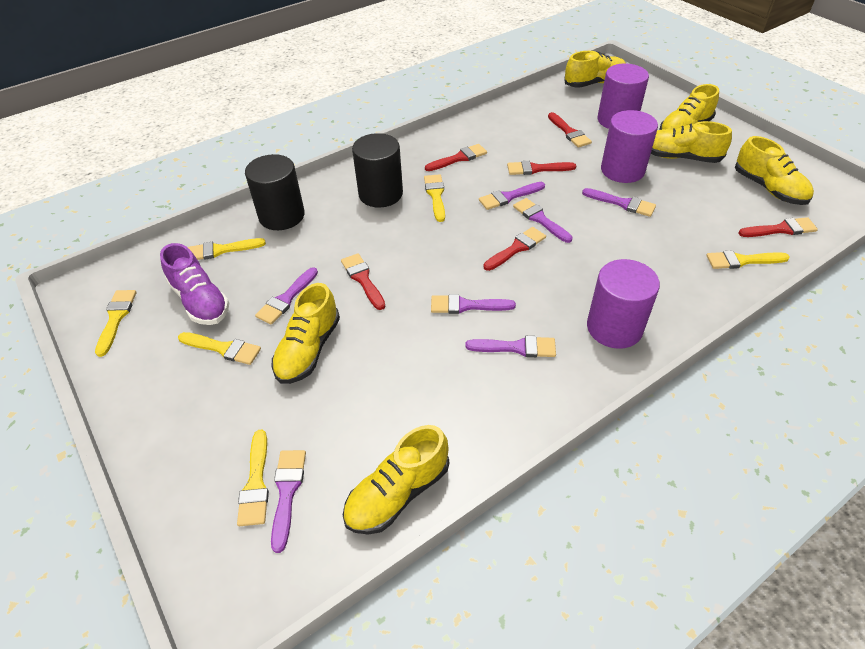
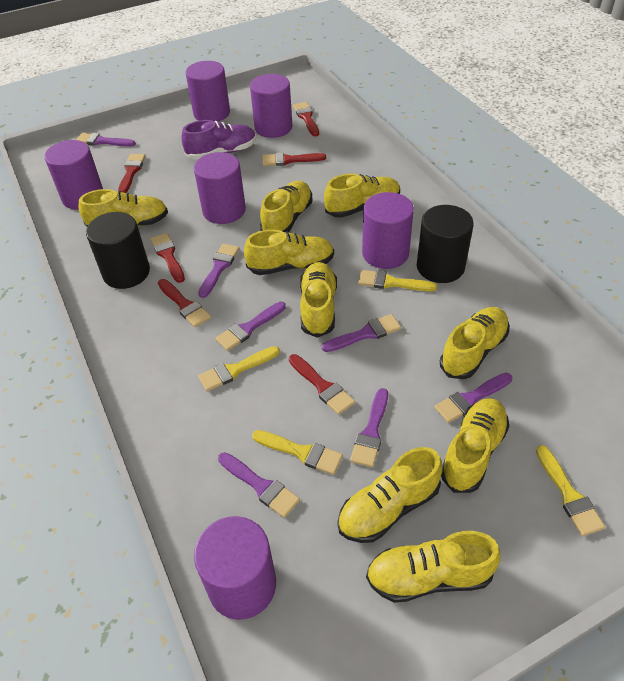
purple cylinder: [587,259,660,349] [597,64,649,129] [601,110,658,183] = 3 -> [45,140,103,210] [186,61,230,122] [194,152,246,224] [194,516,276,620] [250,74,293,138] [362,192,414,269] = 6
yellow brush: [95,290,137,357] [178,332,261,365] [188,238,266,260] [237,430,269,526] [424,174,445,222] [706,250,790,269] = 6 -> [198,346,280,392] [252,430,343,475] [358,270,437,291] [536,445,605,536] = 4
yellow shoe: [271,283,340,384] [343,425,449,535] [564,51,626,88] [651,121,732,163] [659,84,719,130] [735,136,814,205] = 6 -> [79,189,168,227] [244,229,334,275] [260,181,313,232] [300,262,337,338] [324,174,400,218] [338,447,442,543] [366,531,501,603] [440,307,509,379] [441,398,509,493] = 9

